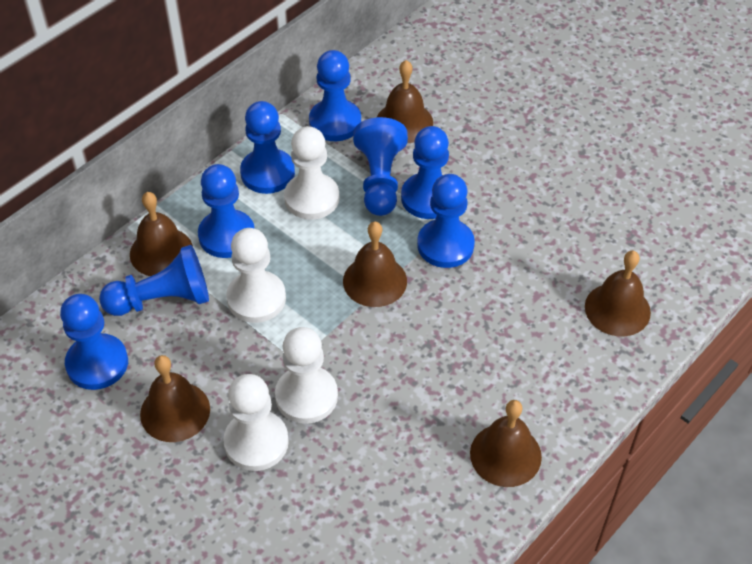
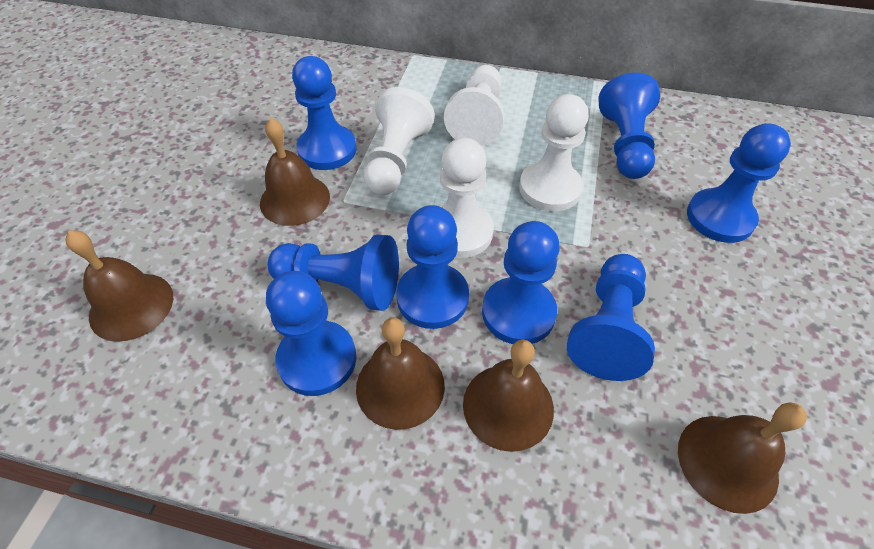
brown bell: [130,192,193,276] [140,355,210,442] [343,222,407,307] [377,60,433,143] [470,400,542,487] [585,251,651,337] = 6 -> [65,230,173,342] [260,118,330,226] [356,318,445,430] [463,340,554,452] [678,402,807,514] = 5

